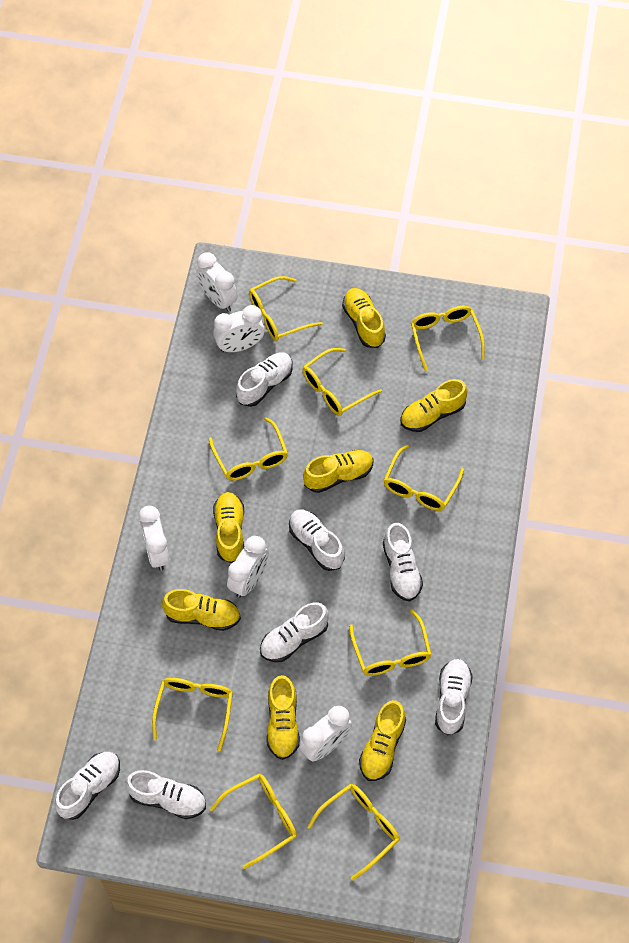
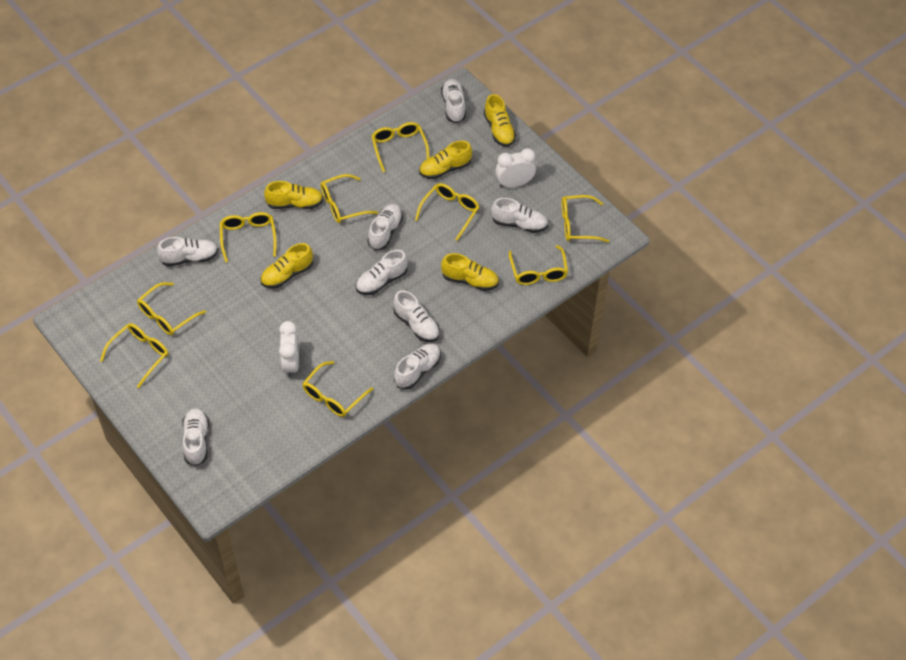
white clock: [139,506,170,571] [196,252,238,312] [213,305,264,352] [227,536,269,598] [299,706,352,761] = 5 -> [279,321,299,378] [495,148,536,188] = 2
white shoe: [55,752,120,820] [125,770,206,819] [236,352,293,407] [260,602,329,662] [289,510,345,571] [383,523,423,602] [435,659,473,735] = 7 -> [157,237,218,267] [182,408,209,466] [356,250,408,295] [367,204,403,250] [393,290,440,342] [394,343,441,390] [441,79,466,123] [491,198,548,233] = 8
yellow shoe: [162,589,241,631] [213,492,244,563] [267,675,300,760] [303,450,373,493] [342,288,386,348] [359,700,406,781] [400,379,468,432] = 7 -> [260,243,313,289] [264,181,323,209] [419,141,472,179] [441,253,499,291] [484,94,516,147] = 5

